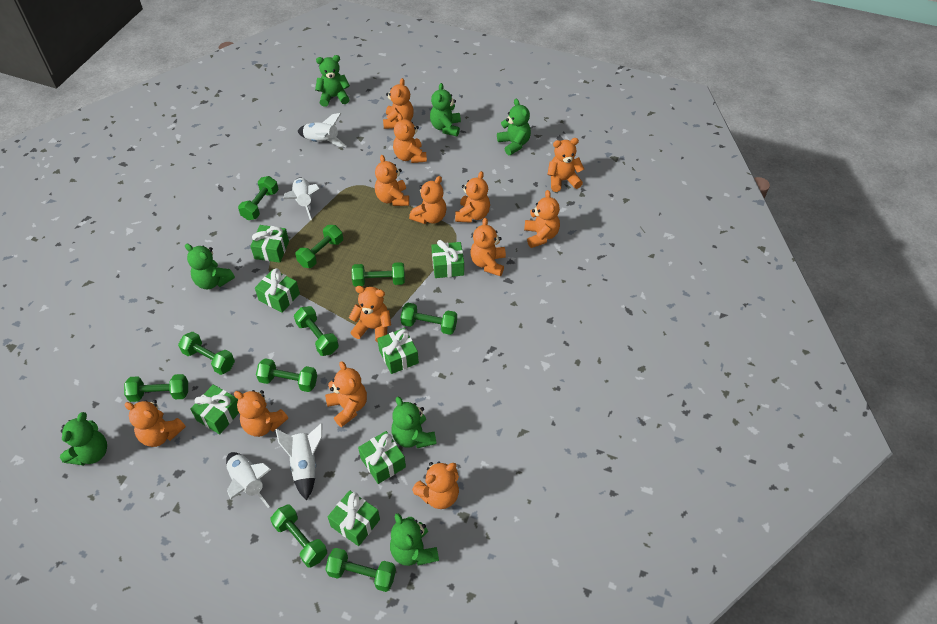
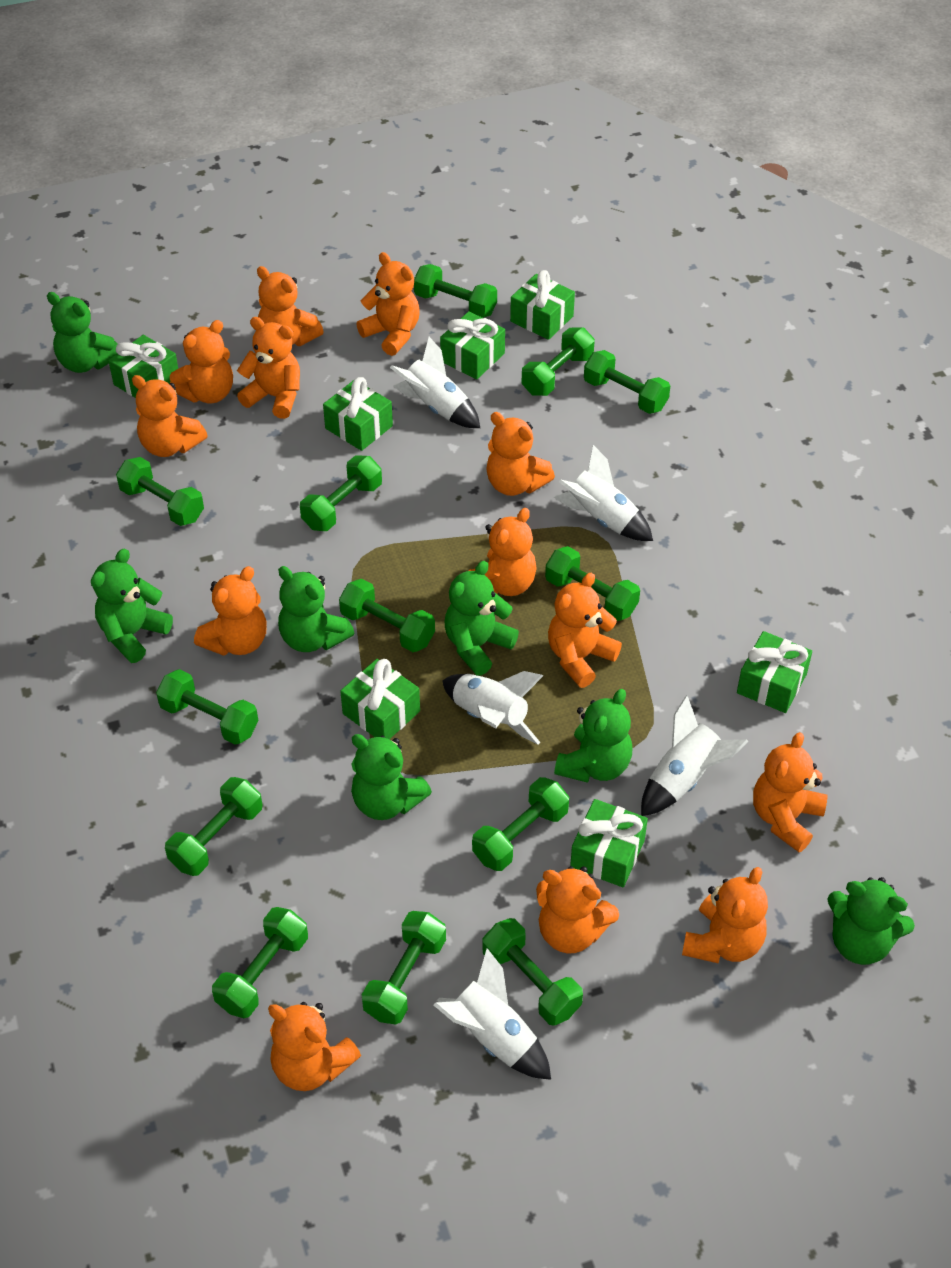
green dumbbell: [124,374,188,402] [178,332,235,375] [238,176,279,220] [256,358,317,392] [270,504,327,568] [294,306,339,356] [295,225,343,268] [326,548,396,592] [352,262,405,287] [400,303,457,335] = 10 -> [116,457,204,526] [156,669,258,745] [165,777,262,876] [212,907,308,1018] [300,455,382,531] [339,579,435,652] [362,911,446,1025] [414,264,497,318] [472,777,569,871] [482,918,583,1026] [521,327,595,396] [545,546,640,621] [584,350,670,414] = 13
white rocket: [226,452,271,508] [275,423,322,500] [283,177,319,220] [297,113,346,147] = 4 -> [390,337,480,428] [434,948,551,1080] [442,671,544,745] [554,445,653,541] [641,695,748,816] = 5

